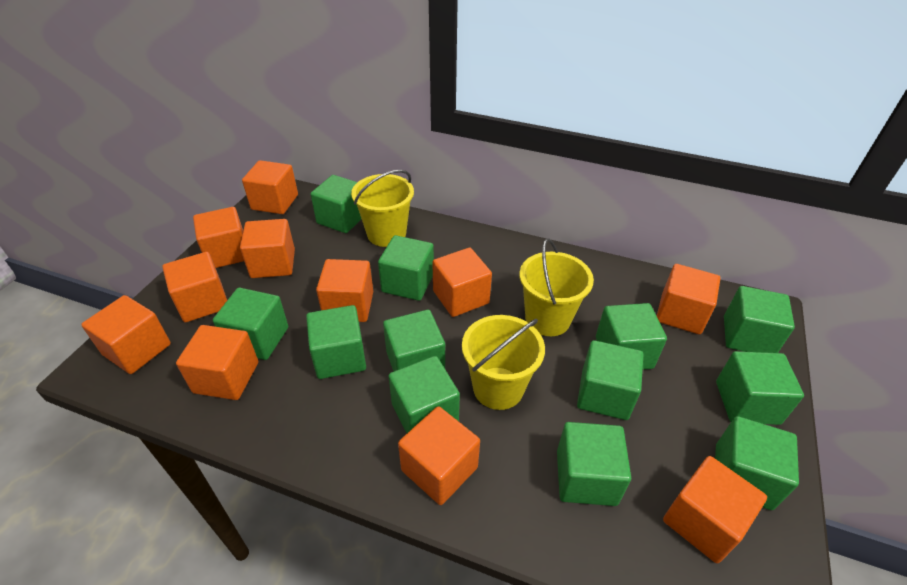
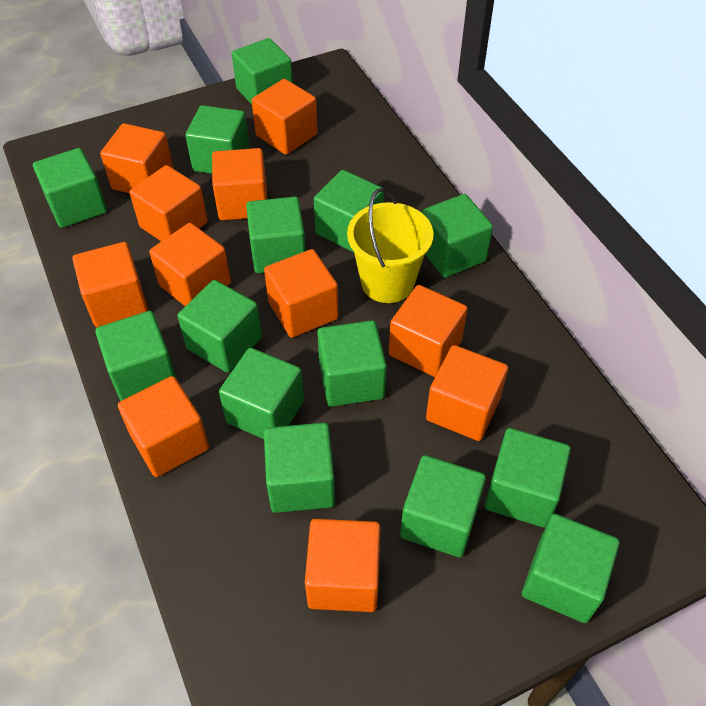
green cube: [213,288,288,360] [306,305,366,379] [311,175,361,233] [378,235,434,301] [383,310,445,372] [389,356,460,433] [557,422,631,506] [577,340,643,420] [596,303,667,370] [715,416,799,510] [716,351,804,425] [724,286,795,353] = 12 -> [33,148,107,228] [95,311,177,401] [177,280,262,373] [186,105,249,174] [219,348,304,439] [232,38,293,104] [246,197,306,273] [264,423,335,513] [314,170,384,253] [317,320,387,407] [400,455,486,557] [421,194,493,278] [485,428,571,528] [522,514,620,623] = 14
yellow bucket: [351,170,414,247] [462,315,545,410] [519,238,594,336] = 3 -> [347,188,433,303] = 1

